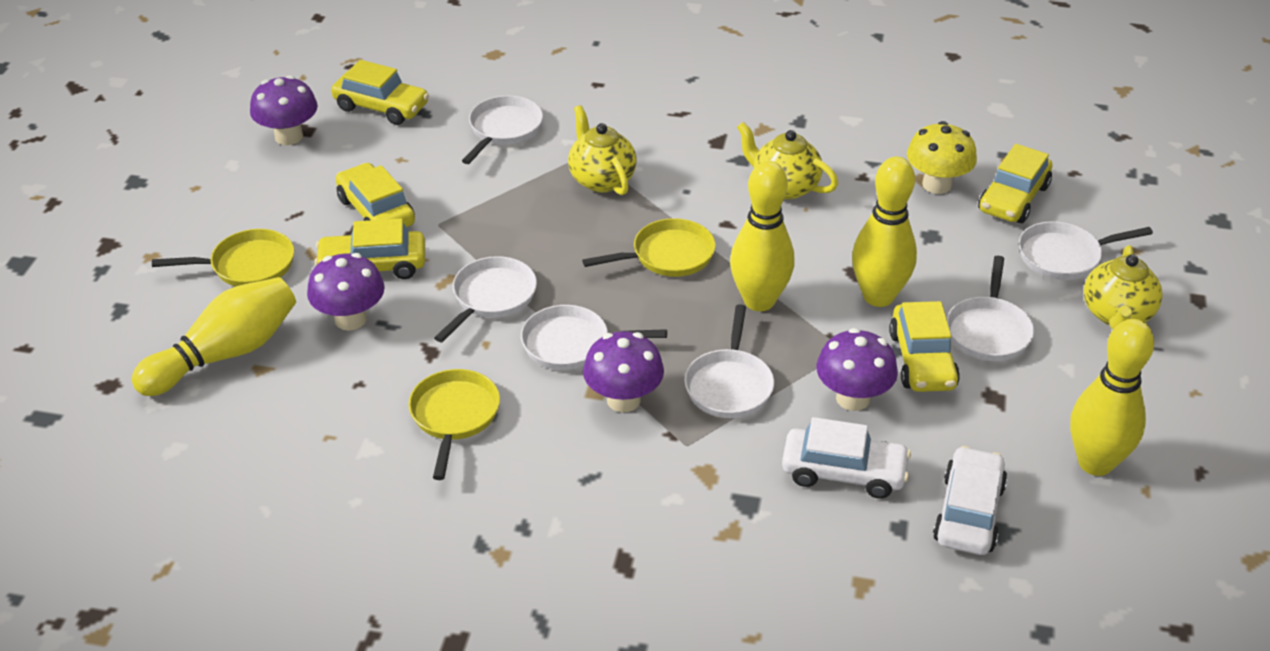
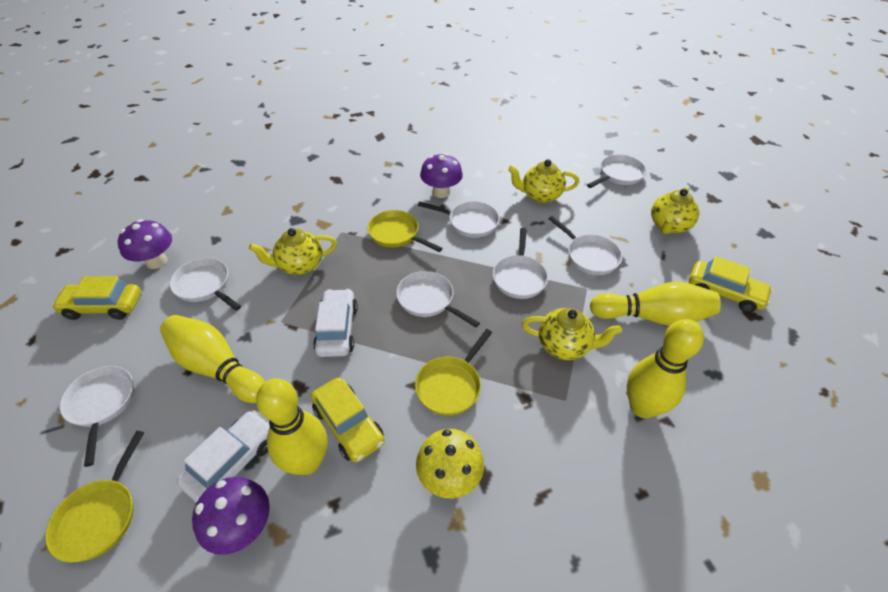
purple mushroom: [250,75,318,145] [307,253,385,331] [583,331,664,412] [816,328,898,411] = 4 -> [118,219,172,269] [192,477,270,555] [420,153,463,198] = 3
white pan: [434,256,537,342] [462,96,543,164] [521,305,667,370] [684,304,774,418] [947,256,1034,361] [1019,221,1153,280] = 6 -> [60,366,134,467] [170,258,241,311] [396,271,480,327] [418,201,500,238] [493,228,548,299] [549,216,623,275] [587,154,647,188] = 7
yellow car: [314,218,425,279] [331,60,429,125] [336,163,415,227] [889,301,960,392] [978,144,1052,223] = 5 -> [51,276,141,320] [311,378,385,463] [689,256,773,313] = 3
yellow teapot: [568,105,637,195] [737,122,838,200] [1084,245,1163,329] = 3 -> [249,228,337,275] [508,159,579,203] [522,308,622,360] [651,187,699,234] = 4

